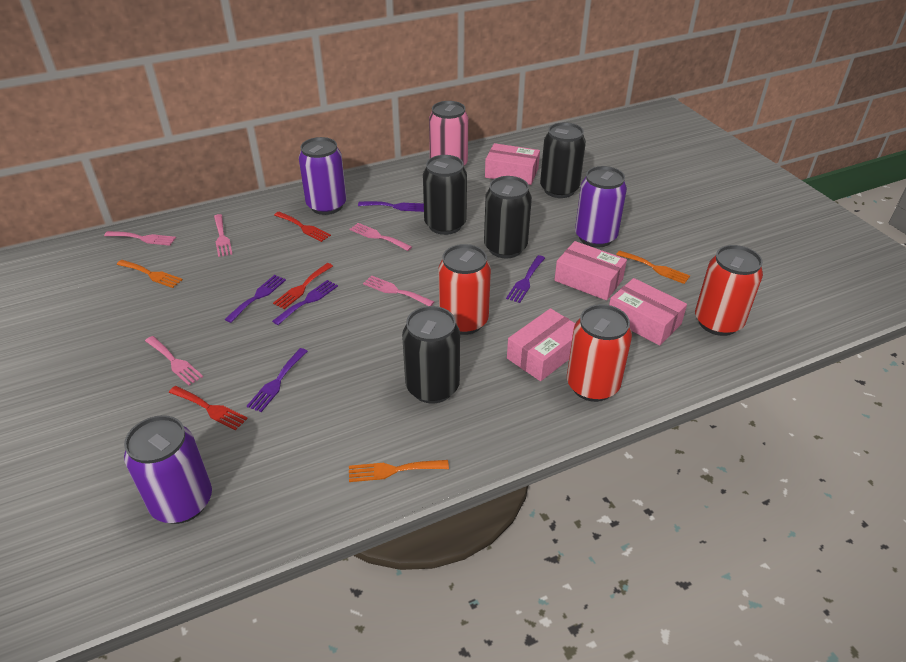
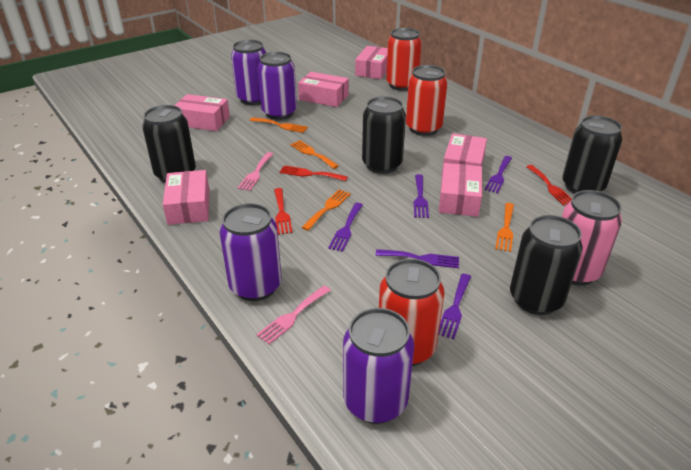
orange fork: [117,260,183,288] [349,460,449,482] [616,250,690,284] = 3 -> [250,117,308,133] [290,140,339,169] [301,189,351,231] [495,203,514,252] = 4
pink box: [485,143,540,185] [507,308,575,381] [554,241,627,300] [609,278,687,346] = 4 -> [163,170,209,225] [174,94,230,131] [298,72,349,107] [355,46,388,79] [439,163,482,217] [442,133,487,174] = 6
pink fork: [104,231,176,246] [145,336,203,386] [214,214,232,257] [350,223,412,251] [363,275,434,306] = 5 -> [238,152,273,191] [256,286,331,344] = 2
purple can: [124,415,212,524] [299,137,347,215] [575,166,627,247] = 3 -> [220,203,282,301] [231,40,267,105] [258,52,297,120] [343,308,414,424] = 4

